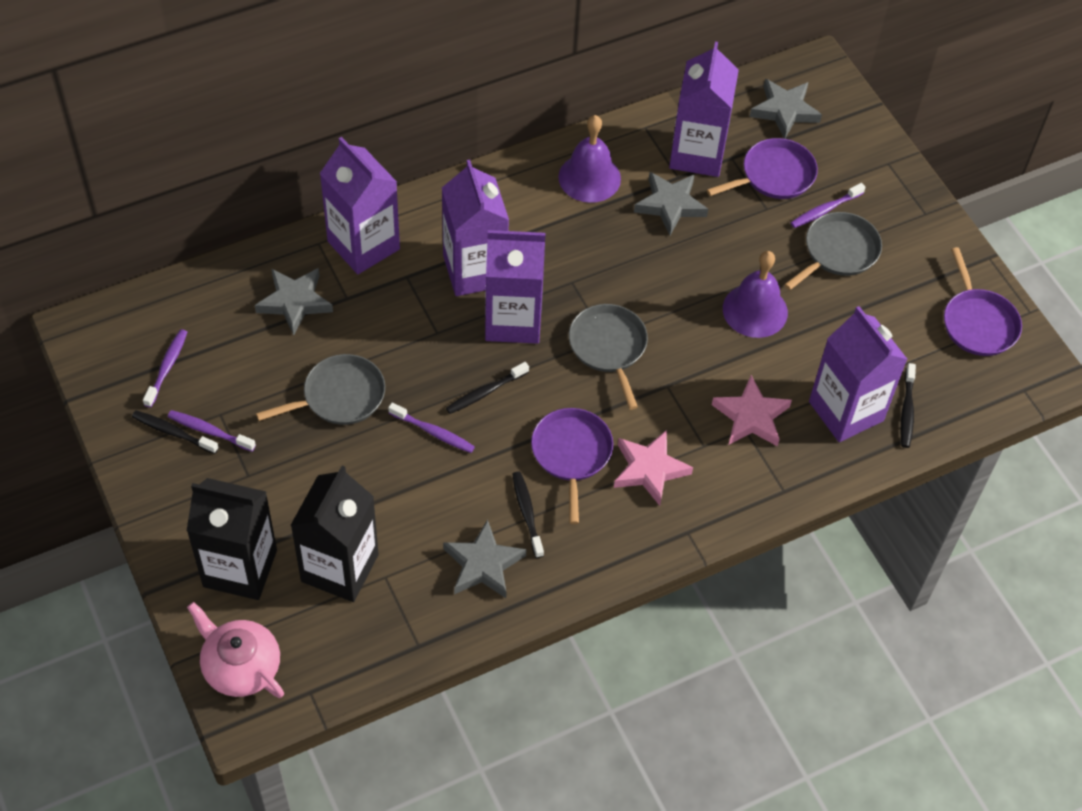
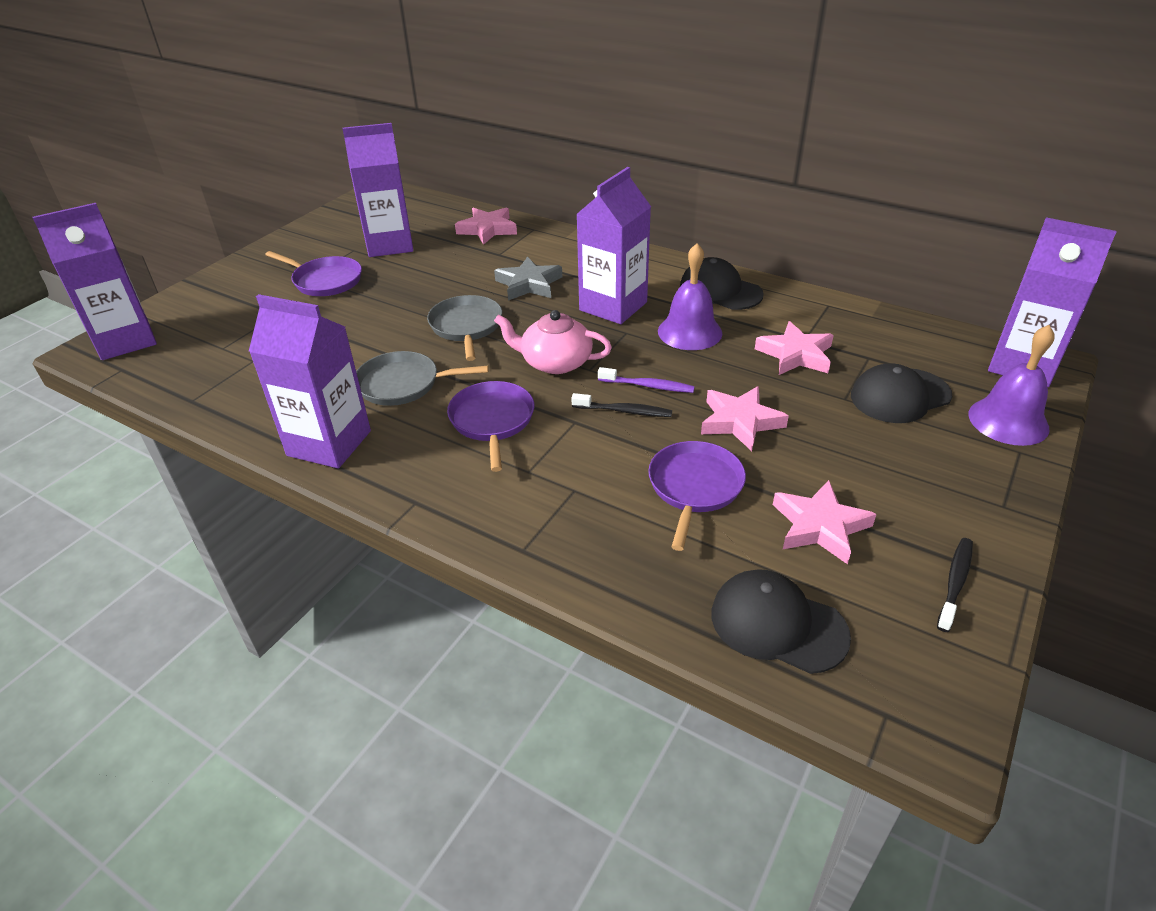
black cap: none = 0 -> [680,257,764,310] [711,569,851,674] [851,364,952,423] = 3
black carton: [187,478,277,600] [291,466,379,602] = 2 -> none = 0
black toothbrush: [132,410,219,454] [446,362,529,414] [512,471,544,558] [901,363,916,448] = 4 -> [571,393,672,417] [937,538,973,632] = 2
grey pan: [256,354,385,425] [569,304,648,410] [784,212,882,290] = 3 -> [356,351,489,406] [427,295,502,361] = 2
grey star: [255,268,333,336] [443,519,527,598] [634,172,708,235] [750,79,822,139] = 4 -> [494,256,562,301] = 1
pink star: [614,430,693,506] [712,375,792,446] = 2 -> [455,208,517,245] [701,386,789,451] [755,321,834,375] [773,480,876,564] = 4
purple toothbrush: [143,329,187,408] [168,410,256,451] [388,402,475,453] [791,183,865,228] = 4 -> [598,367,695,393] = 1

